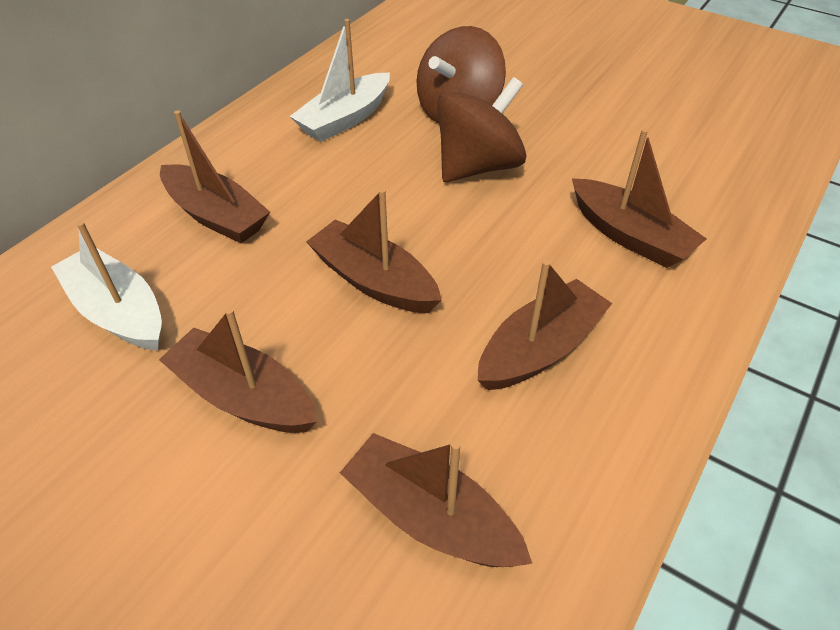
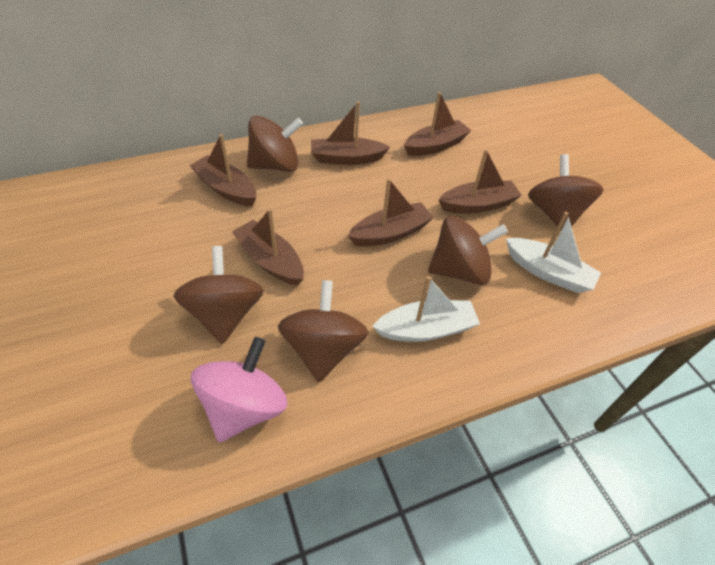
brown spinning top: [416,26,506,124] [437,77,527,182] = 2 -> [173,246,264,344] [247,116,303,172] [278,280,369,382] [428,216,508,285] [528,154,603,230] = 5
pink spinning top: none = 0 -> [191,337,287,443] = 1

